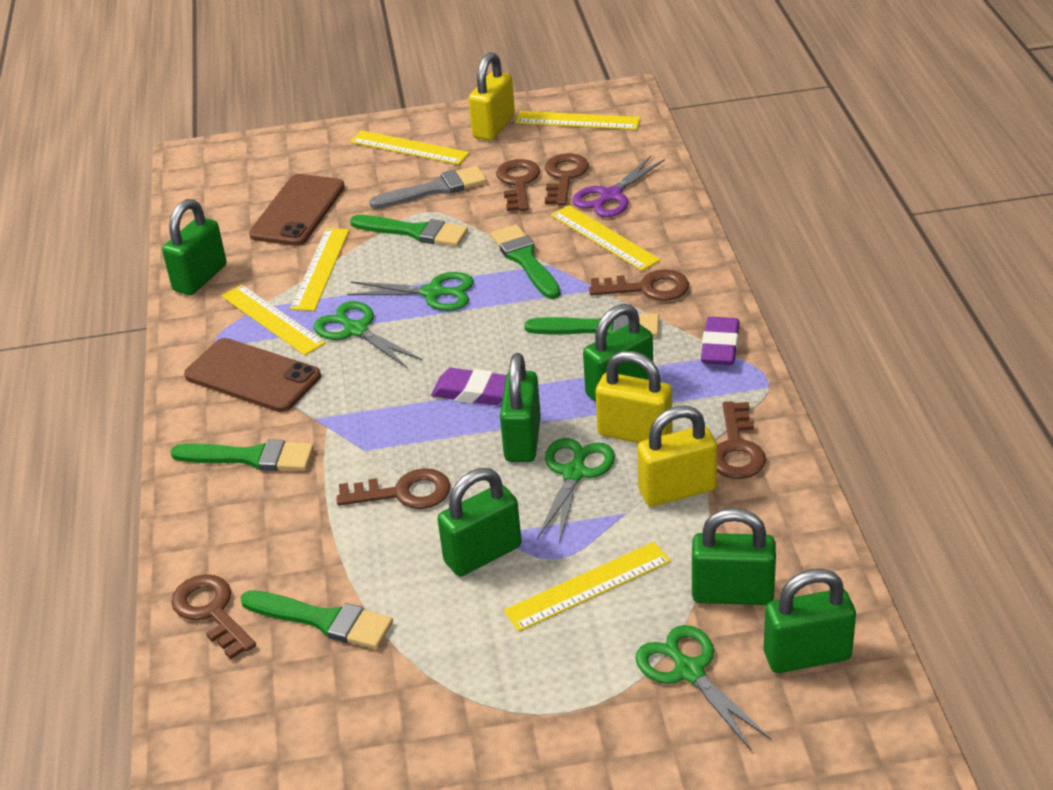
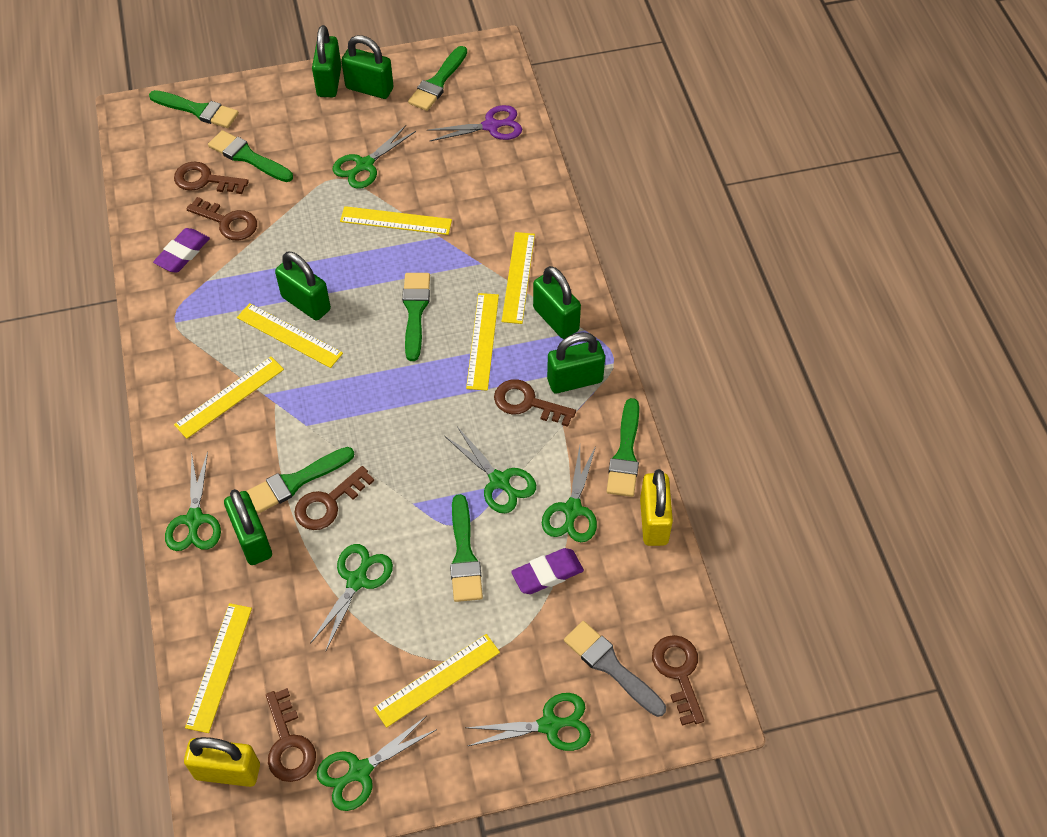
brown phone: [184,338,321,412] [249,174,345,246] = 2 -> none = 0
green brush: [170,439,314,471] [240,590,393,649] [350,215,468,247] [491,224,560,299] [525,313,659,337] = 5 -> [149,90,239,128] [208,130,293,182] [246,447,354,513] [402,273,430,361] [408,46,467,111] [450,494,483,602] [606,398,639,497] = 7
green scissors: [314,301,422,369] [347,272,474,311] [537,438,615,543] [635,625,771,750] = 4 -> [165,451,221,551] [310,544,393,650] [317,716,437,811] [333,125,416,189] [445,427,536,513] [466,693,591,751] [542,446,597,542] = 7
yellow padlock: [469,52,515,141] [596,351,672,443] [637,406,717,506] = 3 -> [184,737,260,787] [640,469,673,546] = 2
yellow ruler: [221,284,326,355] [290,228,349,311] [350,130,469,165] [503,542,671,632] [515,111,640,130] [551,205,660,271] = 6 -> [174,356,284,439] [185,603,252,733] [237,303,343,368] [340,206,452,235] [373,634,500,727] [466,293,499,391] [502,232,535,324] = 7

